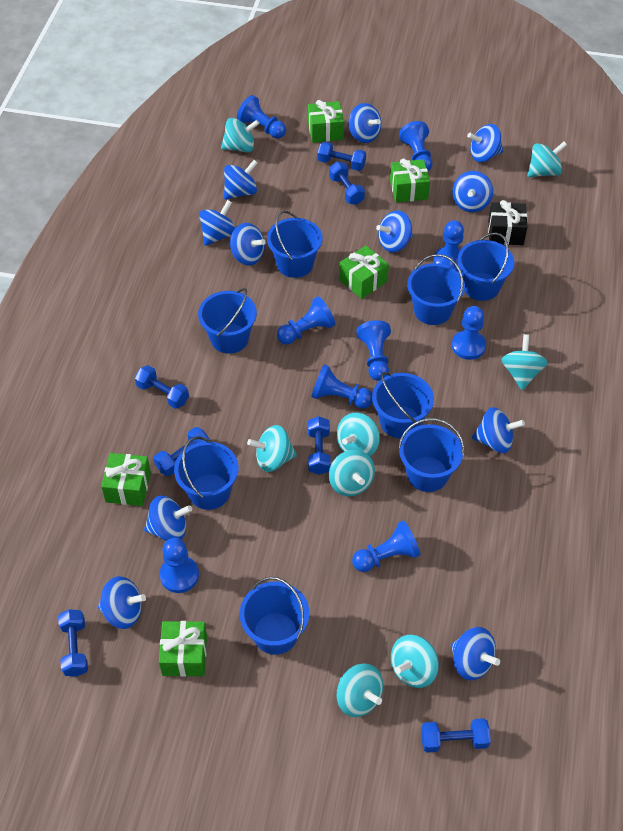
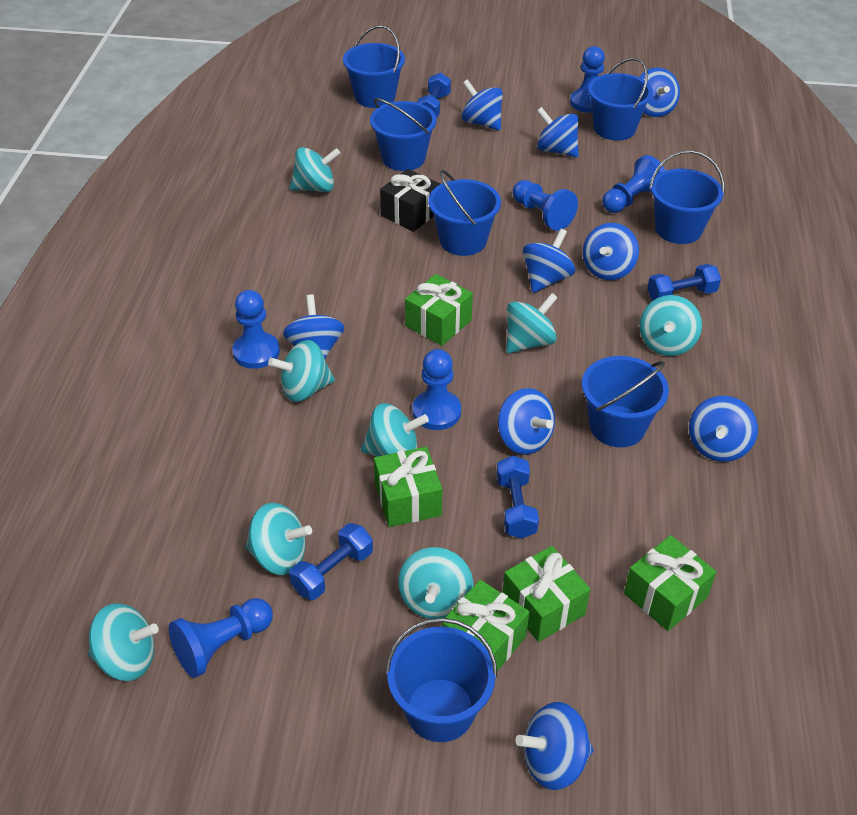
blue bucket: [174,437,239,510] [198,288,257,354] [240,577,309,655] [267,211,322,278] [372,372,434,439] [398,418,464,492] [407,254,465,325] [457,232,514,301] = 8 -> [343,25,405,108] [370,98,437,171] [385,618,497,742] [428,170,501,256] [582,356,669,447] [588,58,653,140] [649,150,724,244] = 7
blue dumbbell: [58,609,88,677] [135,365,189,409] [154,427,210,476] [308,416,331,475] [317,142,366,171] [329,162,365,205] [421,718,491,753] = 7 -> [289,523,373,600] [417,73,451,118] [496,456,539,539] [647,264,721,301] = 4
blue pawn: [160,538,199,593] [237,95,286,139] [277,296,335,345] [311,364,373,409] [352,520,420,572] [356,320,391,381] [399,121,432,171] [434,220,464,272] [452,306,486,360] = 9 -> [169,598,273,678] [232,290,280,369] [412,349,461,430] [513,180,578,231] [570,46,605,113] [602,155,666,213] = 6
blue spinning top: [98,576,146,629] [144,496,192,541] [199,200,235,246] [224,160,258,200] [230,223,266,265] [348,103,381,143] [376,210,413,252] [451,627,500,680] [452,171,493,212] [467,124,503,162] [472,407,525,453] = 11 -> [283,294,345,359] [462,79,503,131] [498,388,555,455] [516,702,593,790] [523,229,575,293] [537,107,579,158] [583,223,639,280] [639,68,680,117] [689,396,758,462] = 9

